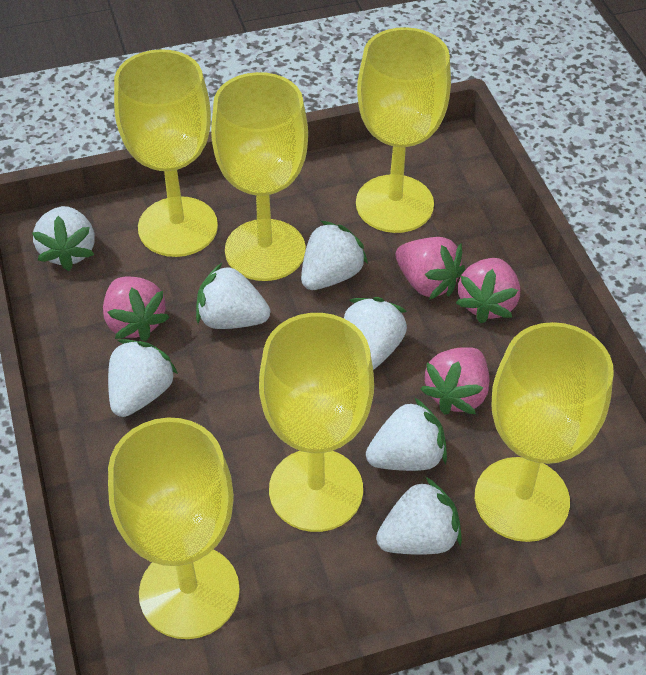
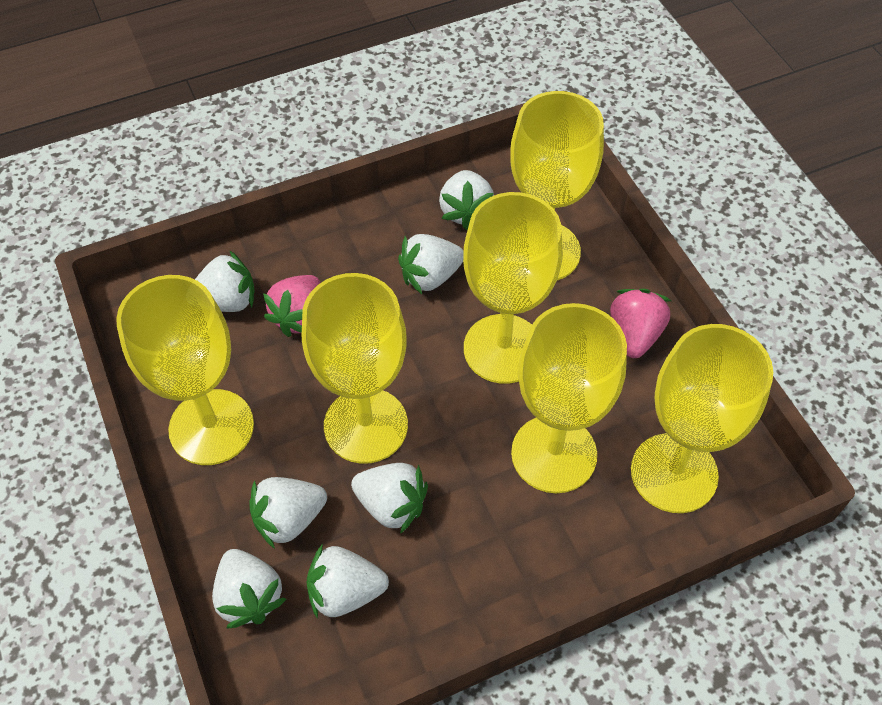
pink strawberry: [103,276,170,341] [396,237,465,300] [420,347,489,415] [456,258,520,323] = 4 -> [263,275,321,337] [610,289,671,358] = 2

